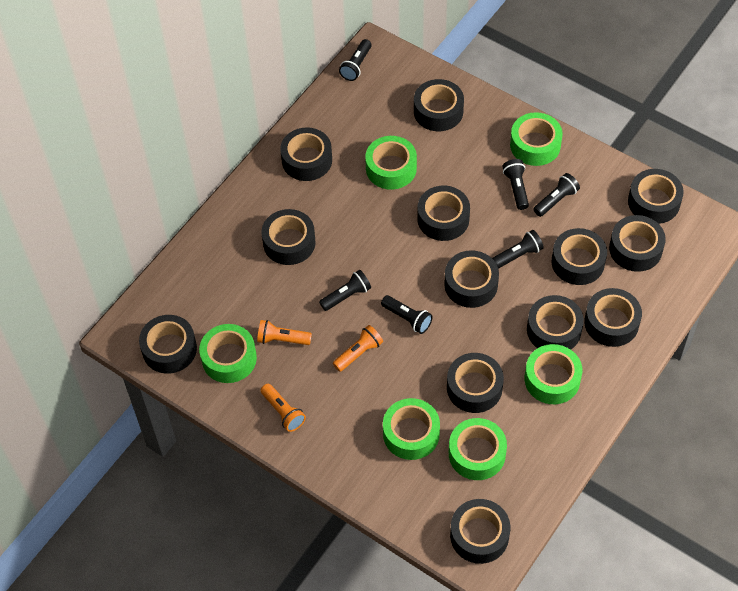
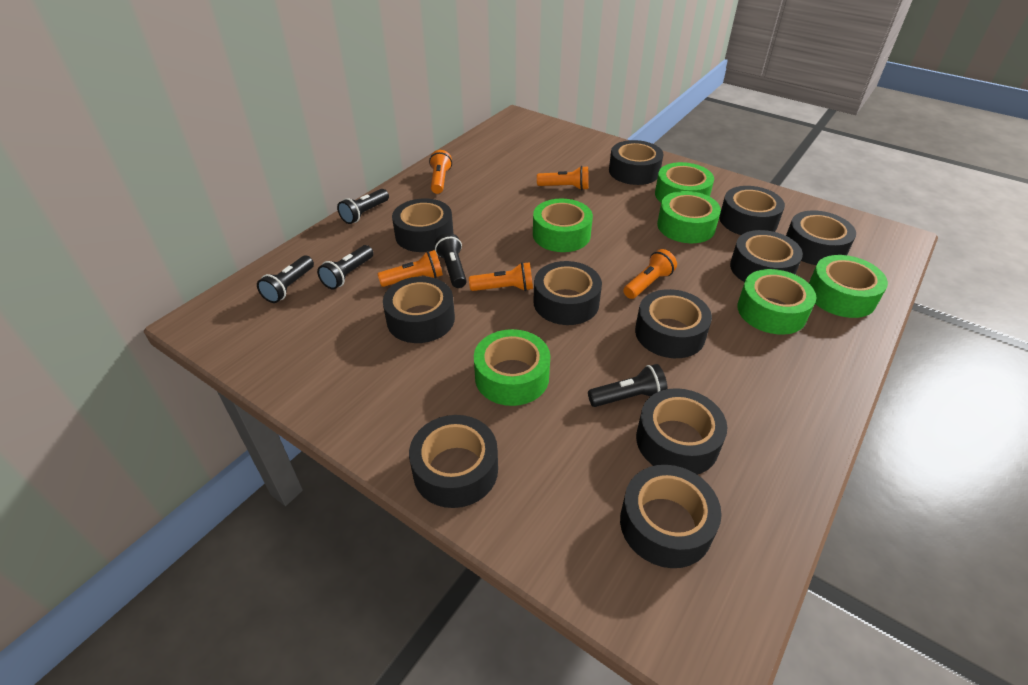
black flashlight: [319,270,371,311] [339,39,372,81] [381,295,433,334] [492,230,544,268] [502,159,529,210] [533,173,580,217] = 6 -> [257,255,314,303] [317,245,374,290] [337,189,389,224] [435,233,467,288] [588,364,668,407] = 5
black tape: [139,315,197,374] [262,209,316,265] [280,127,332,181] [414,79,464,131] [417,186,470,241] [444,250,499,308] [447,353,504,413] [450,499,510,564] [527,295,584,350] [552,228,607,285] [584,288,642,347] [609,215,666,272] [628,169,684,224] = 13 -> [383,276,455,343] [392,199,453,252] [409,415,498,508] [533,261,602,325] [609,140,663,185] [620,465,722,568] [635,289,712,358] [636,388,727,475] [719,186,785,235] [730,230,803,282] [786,210,856,265] = 11
orange flashlight: [257,320,312,345] [261,384,306,432] [333,325,383,372] = 3 -> [378,250,443,287] [429,150,452,194] [469,262,533,291] [537,166,589,190] [623,249,677,299] = 5

